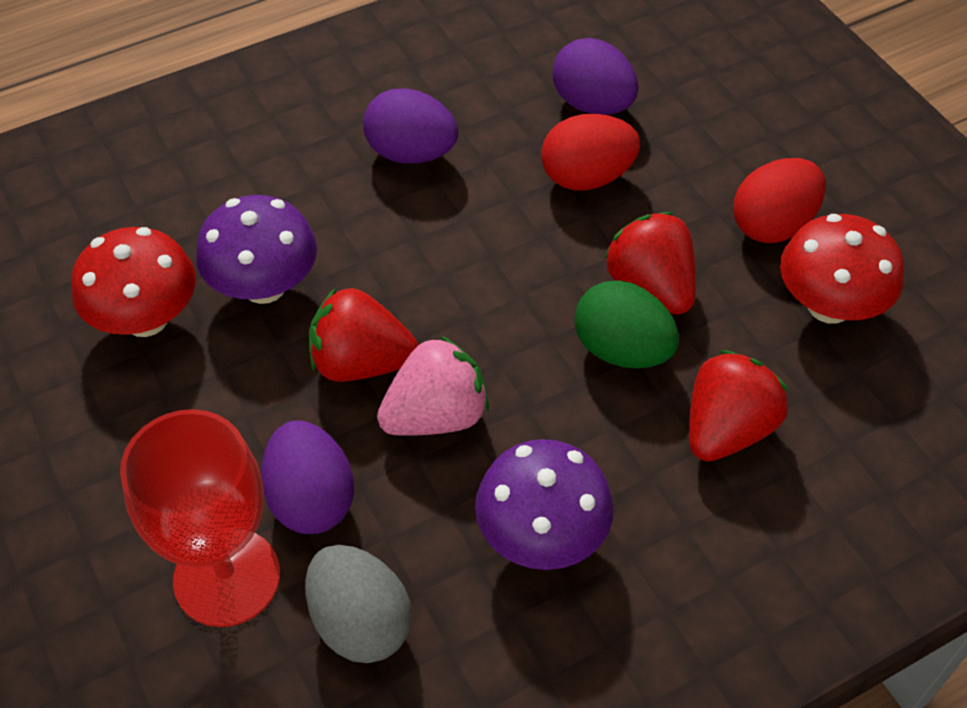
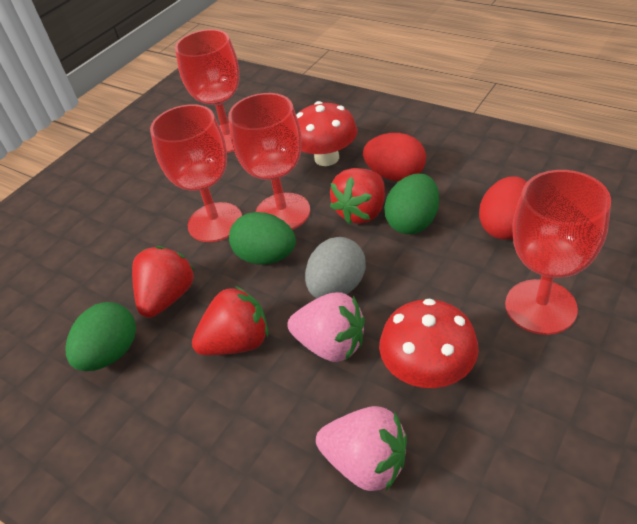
green egg: [574,280,679,369] = 1 -> [65,302,136,371] [229,212,296,265] [384,173,439,234] = 3
pink strawberry: [377,336,489,436] = 1 -> [287,292,365,362] [316,406,407,491] = 2
purple egg: [261,421,354,534] [363,88,458,164] [553,38,638,115] = 3 -> none = 0
purple mushroom: [196,195,317,304] [475,439,614,570] = 2 -> none = 0
red goblet: [120,409,280,627] = 1 -> [150,104,242,242] [175,29,240,153] [228,93,310,230] [505,170,611,335] = 4

